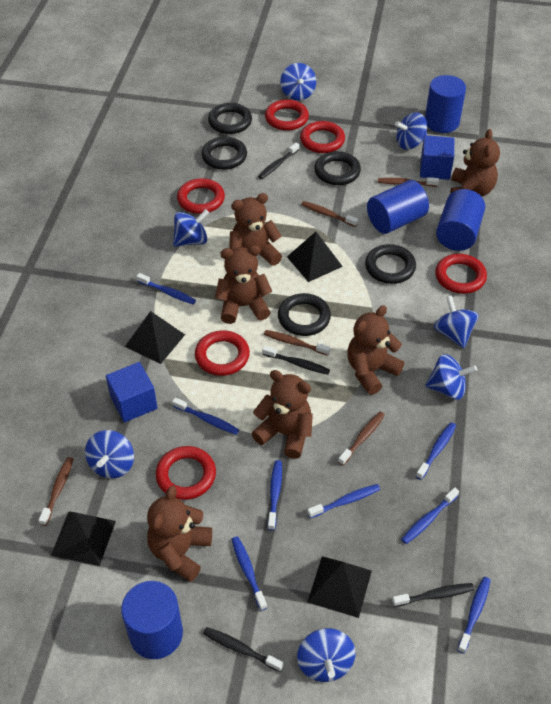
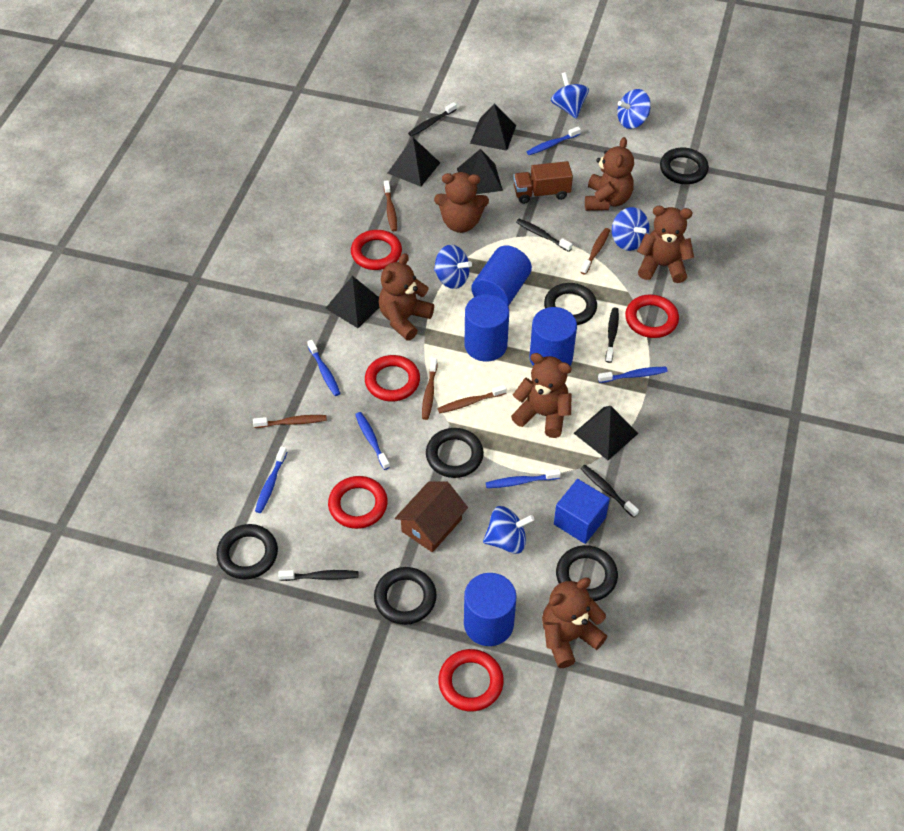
black pyramid: [51,511,116,566] [125,311,185,364] [287,232,343,282] [307,556,372,618] = 4 -> [325,276,380,328] [388,138,440,187] [457,149,503,194] [470,103,516,151] [574,406,638,460] = 5
black ring: [201,137,247,170] [208,103,252,134] [278,293,331,336] [314,151,361,185] [365,244,416,284] = 5 -> [216,524,278,579] [374,567,437,625] [426,428,484,478] [544,283,597,325] [556,545,618,601] [660,148,709,184] = 6
black toothbrush: [203,627,283,672] [258,143,299,179] [262,346,330,375] [392,583,474,607] = 4 -> [278,570,358,581] [408,102,457,136] [516,219,572,252] [580,465,639,518] [606,307,619,363] = 5
blue cube: [106,362,157,422] [420,135,454,180] = 2 -> [554,479,610,544] = 1
blue spinning top: [85,430,134,478] [173,209,209,247] [280,63,316,101] [297,628,356,682] [395,112,427,150] [425,354,477,400] [434,295,479,348] = 7 -> [434,245,472,289] [483,506,535,554] [551,72,589,119] [612,207,649,251] [617,89,651,129] = 5
blue toothbrush: [137,273,196,304] [172,397,239,434] [231,536,267,611] [268,460,282,531] [307,484,380,518] [401,487,459,544] [416,422,456,480] [457,577,491,654] = 8 -> [255,446,287,513] [307,340,340,396] [355,412,390,470] [486,469,561,488] [527,127,581,155] [598,367,668,383] = 6
brown house: none = 0 -> [395,481,468,552] = 1
brown truck: none = 0 -> [513,161,573,204] = 1
red ring: [156,446,216,500] [177,178,225,214] [195,330,250,376] [265,99,309,131] [300,121,345,153] [435,254,487,294] = 6 -> [328,476,388,529] [351,230,402,270] [365,355,420,401] [438,649,504,711] [625,294,679,338] = 5

